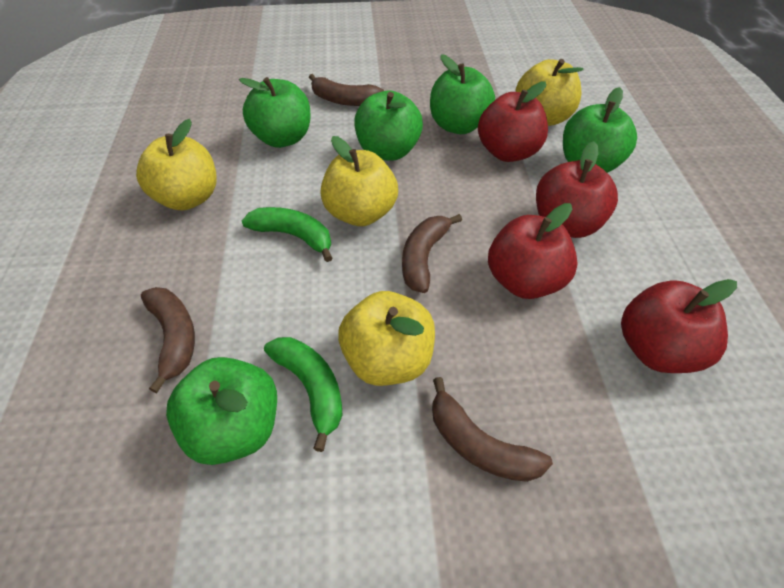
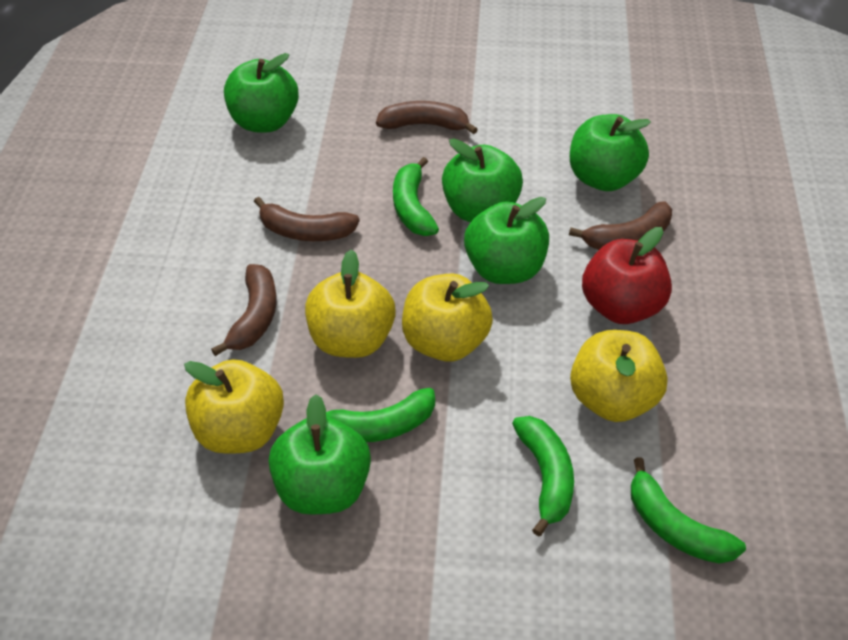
green banana: [242,207,332,262] [264,337,343,452] = 2 -> [306,388,435,442] [393,157,439,236] [512,416,574,536] [631,457,746,564] = 4
red apple: [478,82,548,162] [488,203,578,299] [536,141,618,238] [621,279,737,373] = 4 -> [582,227,672,324] = 1

